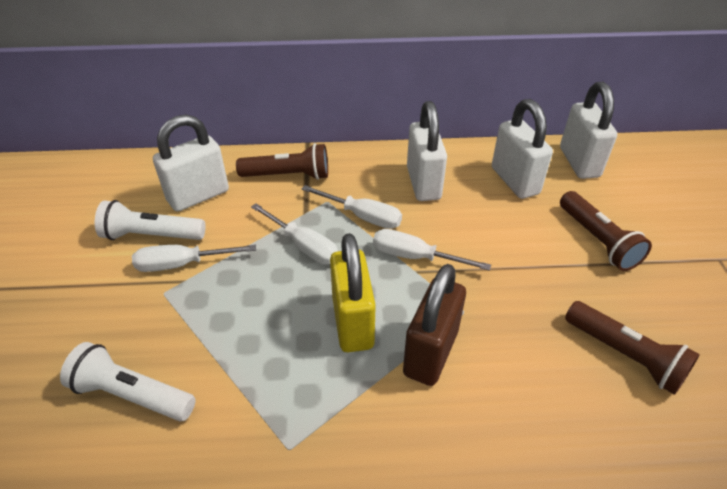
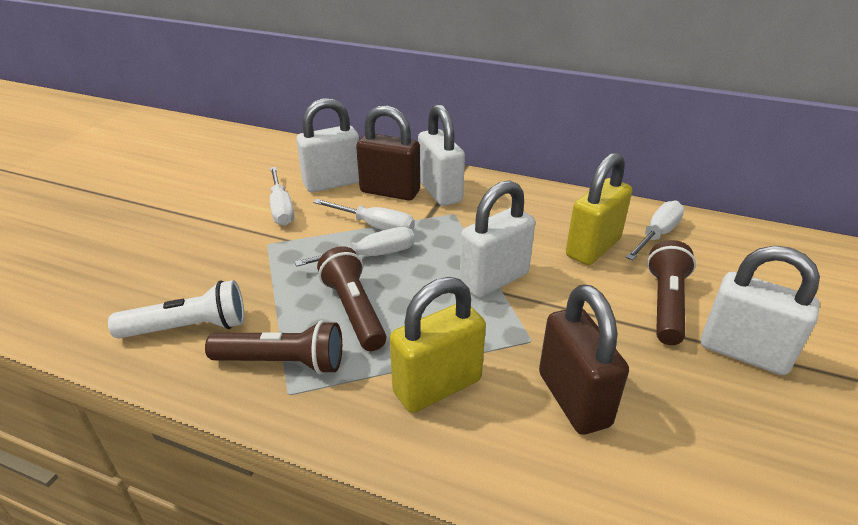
brown padlock: [403,264,466,386] = 1 -> [356,105,420,201] [539,284,629,435] = 2
white flashlight: [60,342,196,421] [95,200,206,240] = 2 -> [108,280,244,339] = 1
yellow padlock: [330,233,376,352] = 1 -> [390,277,486,413] [566,152,632,265] = 2

